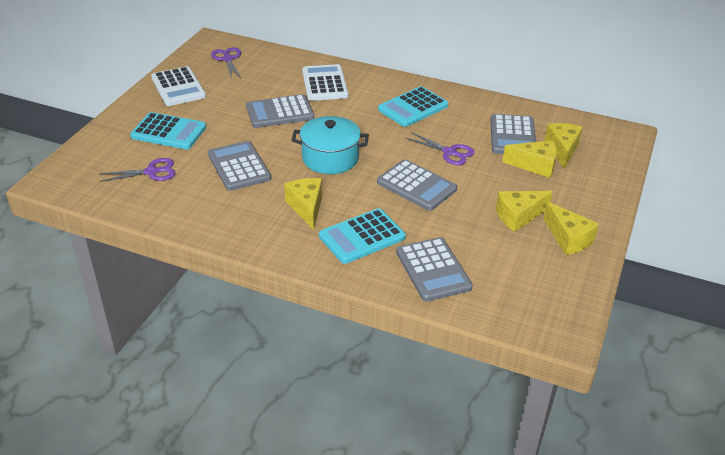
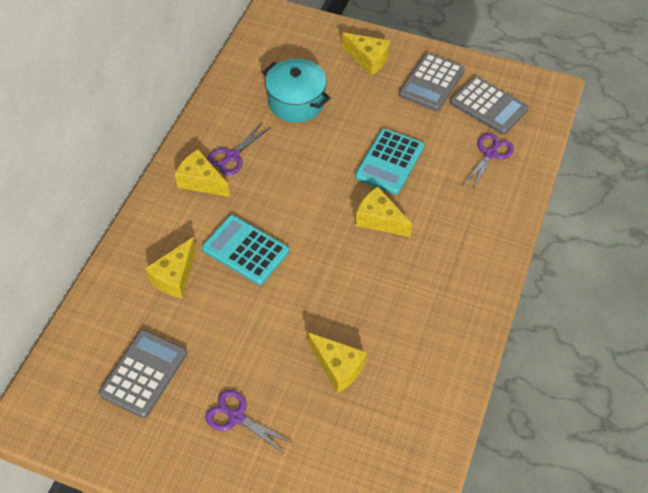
grey calculator: [208,141,271,191] [246,94,314,128] [377,159,457,211] [396,237,473,302] [490,114,536,154] = 5 -> [99,330,187,418] [399,53,465,111] [450,76,529,135] = 3
turquoise calculator: [130,112,206,149] [319,208,406,264] [378,86,448,127] = 3 -> [202,215,289,285] [355,129,424,194] = 2
white calculator: [151,66,206,106] [302,64,348,101] = 2 -> none = 0

